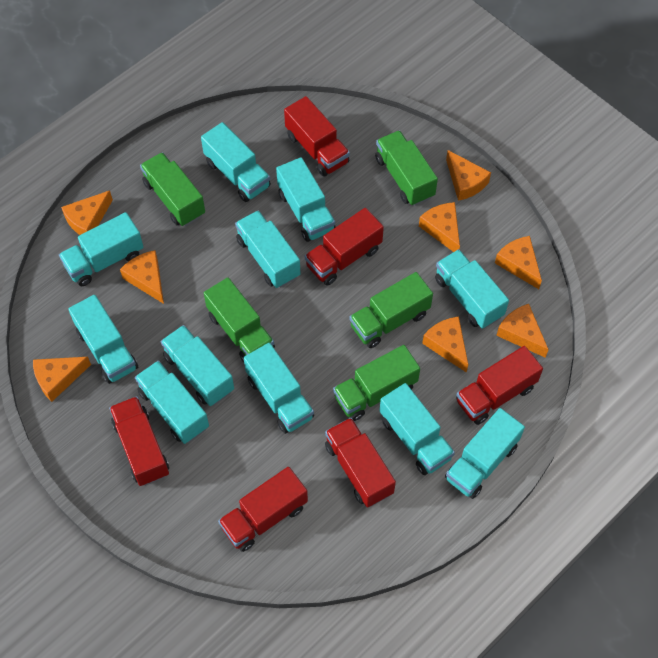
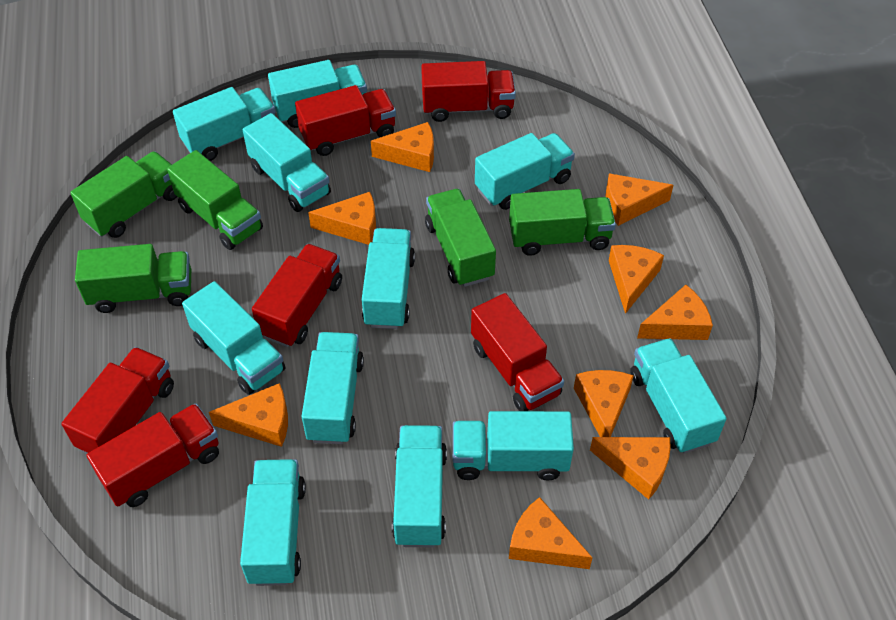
orange cheese: [33,357,91,402] [61,190,113,235] [120,250,164,304] [419,202,460,252] [422,316,468,373] [446,150,491,201] [495,236,542,289] [496,304,549,358] = 8 -> [209,383,288,447] [308,192,376,245] [371,122,434,172] [509,497,593,569] [574,370,634,437] [590,437,671,500] [605,173,673,226] [609,245,664,314] [637,285,713,340] = 9

